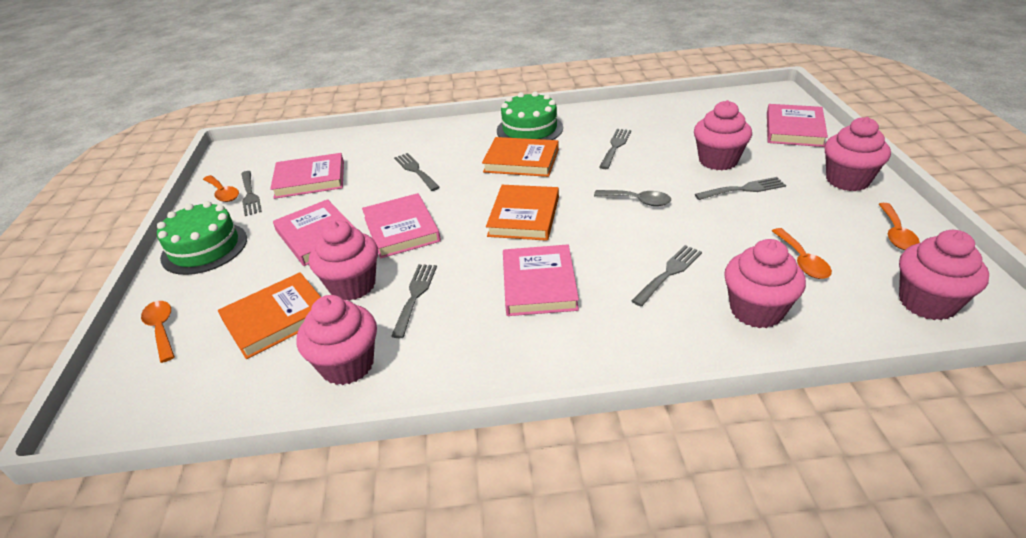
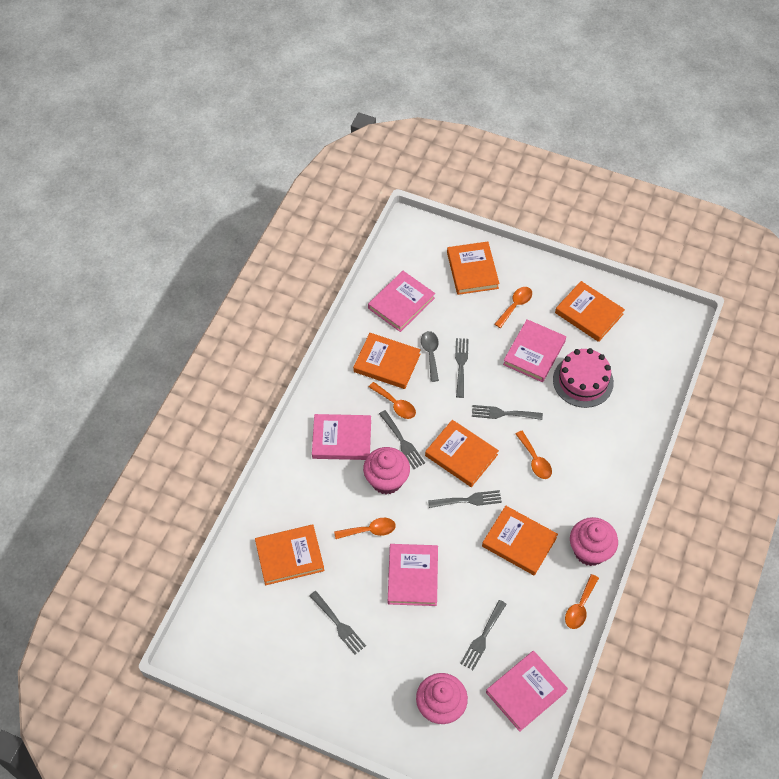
green cake: [157,201,247,275] [497,91,563,140] = 2 -> none = 0
orange book: [218,272,321,359] [482,137,559,177] [486,185,559,241] = 3 -> [255,524,324,585] [353,333,421,389] [425,420,499,487] [447,241,499,295] [482,506,558,576] [555,281,625,342] = 6
orange spoon: [141,301,175,363] [203,175,239,202] [772,228,832,279] [879,203,920,250] = 4 -> [334,518,396,539] [369,382,416,419] [495,287,532,328] [516,431,552,479] [565,574,599,629] = 5
pink cake: none = 0 -> [553,348,614,408] = 1
pink cupcake: [297,295,377,385] [309,220,378,301] [694,100,752,170] [724,239,806,328] [824,117,891,191] [899,230,989,320] = 6 -> [363,447,410,495] [416,673,468,724] [570,517,618,566] = 3

